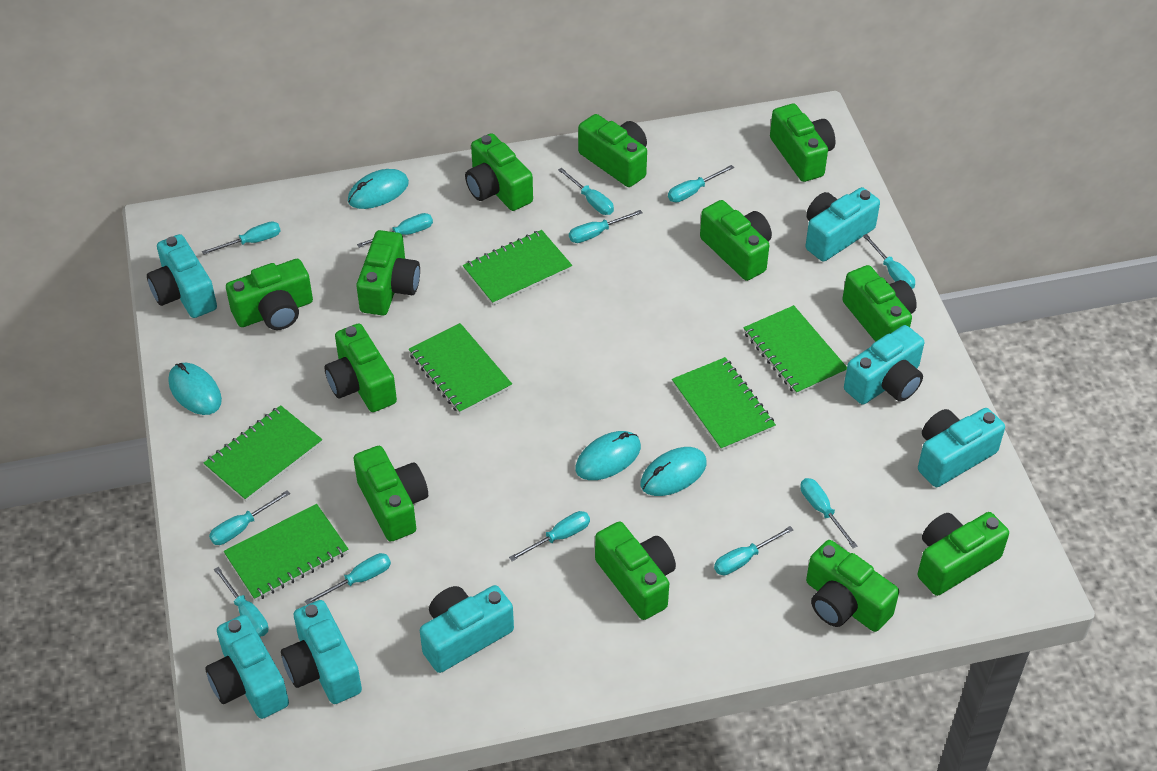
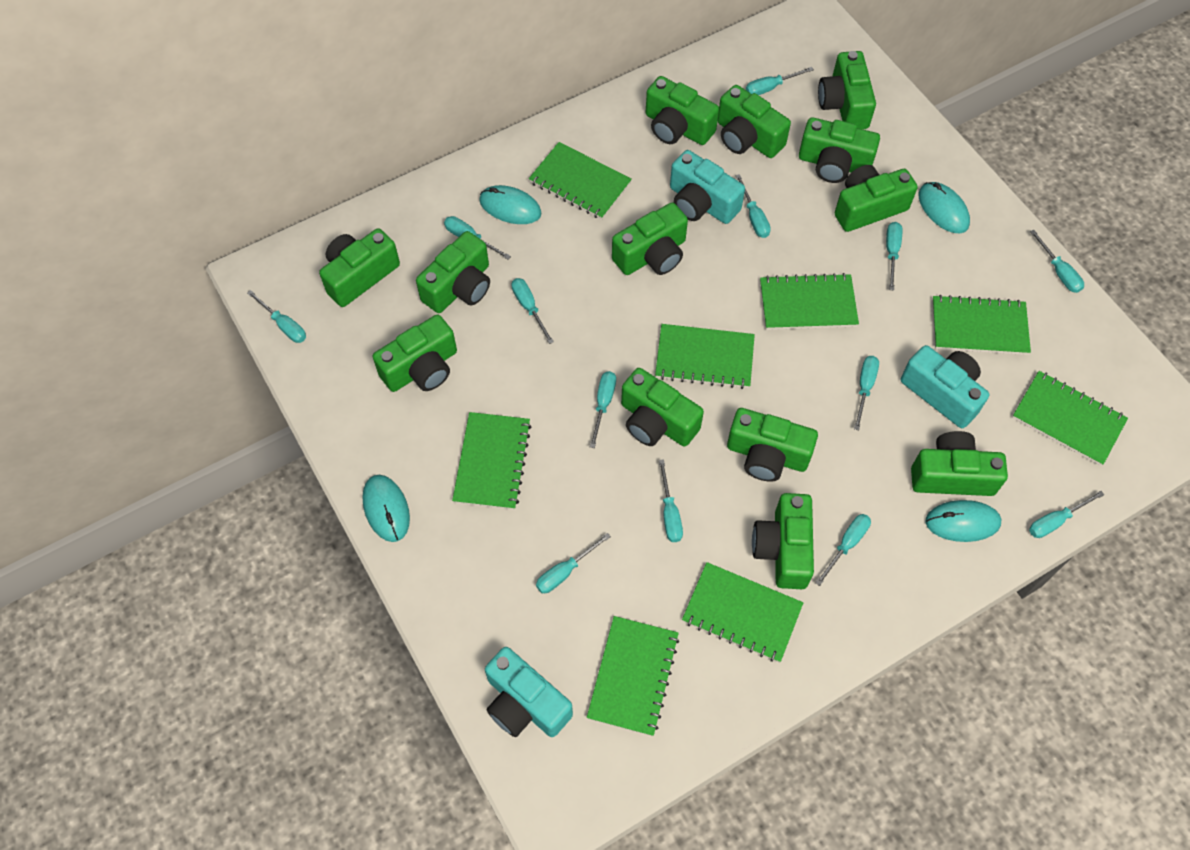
green camera: [226,259,313,330] [324,323,397,412] [354,446,428,542] [356,230,420,316] [465,133,533,211] [578,114,647,187] [595,522,676,620] [700,200,772,281] [770,104,835,182] [806,540,899,632] [842,265,917,342] [917,512,1009,596] = 12 -> [319,228,400,307] [373,315,457,392] [416,231,490,313] [612,202,688,275] [621,368,704,447] [646,76,719,145] [718,85,791,158] [727,408,818,482] [752,493,814,589] [799,117,880,183] [818,51,876,129] [835,165,918,232] [911,431,1008,496] = 13
green notebook: [204,405,322,502] [224,504,348,601] [409,323,512,414] [463,230,572,305] [672,357,776,451] [744,305,847,395] = 6 -> [452,412,531,510] [529,142,632,220] [587,616,679,736] [655,324,755,389] [682,562,803,663] [760,273,859,330] [932,295,1031,355] [1012,371,1128,466] = 8
turquoise camera: [147,234,217,318] [205,615,289,719] [281,600,362,704] [420,585,514,673] [805,187,880,262] [844,325,924,405] [918,408,1005,487] = 7 -> [485,647,573,737] [670,150,745,224] [901,345,989,428] = 3
turquoise screwdriver: [202,221,281,255] [209,490,290,545] [214,567,269,637] [305,553,391,605] [357,213,433,248] [509,511,590,561] [558,168,614,215] [569,210,643,243] [668,165,734,202] [714,526,794,575] [800,478,857,548] [863,234,915,289] = 12 -> [247,290,306,343] [444,216,511,260] [511,278,554,344] [536,533,611,593] [590,371,616,448] [659,459,683,542] [735,174,771,238] [746,67,814,95] [815,514,871,586] [854,356,879,430] [886,222,902,291] [1029,491,1104,538] [1030,230,1084,293] = 13

